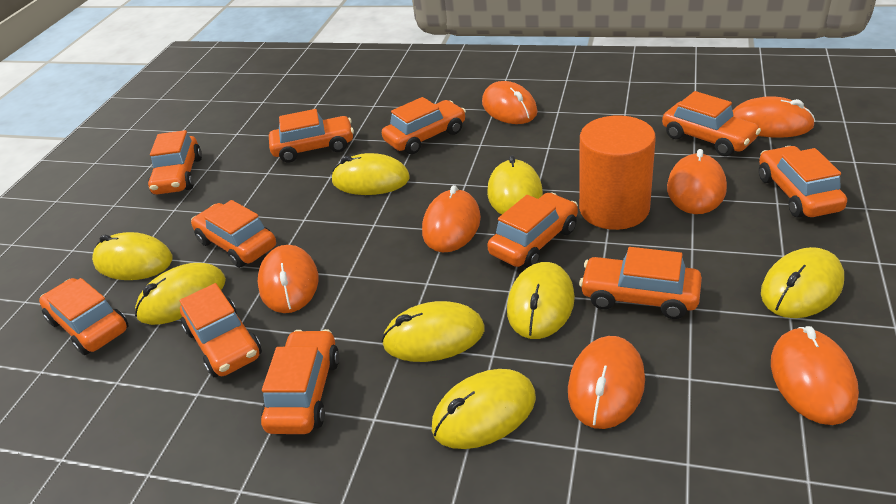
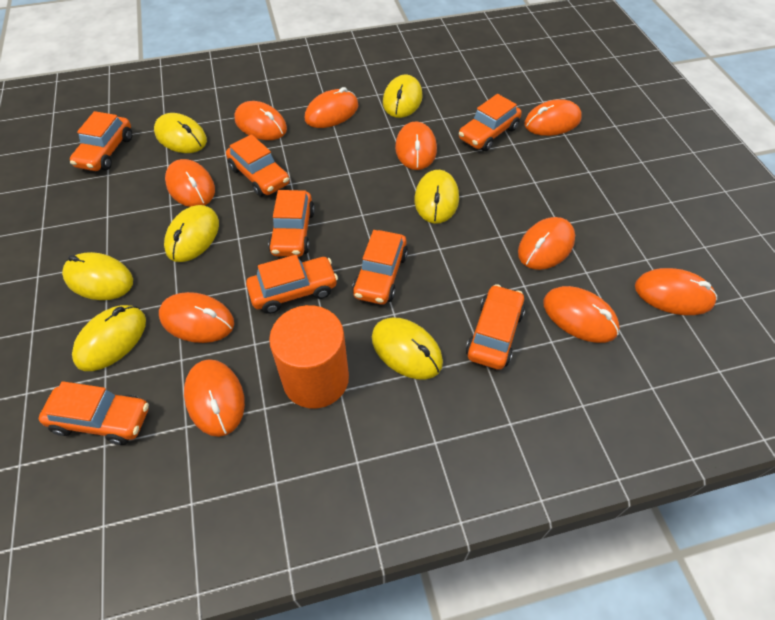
orange car: [39,278,129,355] [148,130,202,194] [180,283,262,377] [191,200,276,268] [261,329,339,434] [269,109,354,163] [382,97,466,154] [487,193,578,268] [579,247,702,319] [662,91,761,156] [759,146,847,218] = 11 -> [39,381,149,445] [70,111,132,171] [226,134,290,197] [246,255,338,314] [268,190,315,257] [352,230,408,305] [459,94,522,151] [466,284,525,370] = 8
orange mouse: [257,245,318,313] [422,185,481,252] [482,81,538,124] [568,336,645,429] [667,149,727,214] [732,96,815,138] [771,326,859,425] = 7 -> [159,292,234,343] [165,159,215,207] [184,359,245,437] [234,101,287,140] [305,87,358,128] [395,121,437,170] [518,217,575,270] [524,99,582,136] [543,286,620,343] [635,268,717,315] = 10
yellow mouse: [92,232,172,280] [135,263,226,325] [331,153,410,195] [381,301,484,362] [432,369,536,449] [487,155,543,215] [507,262,575,339] [761,247,844,318] = 8 -> [62,252,133,300] [72,305,146,371] [154,113,207,153] [164,205,219,262] [372,318,443,380] [383,75,423,118] [415,170,459,224] = 7

